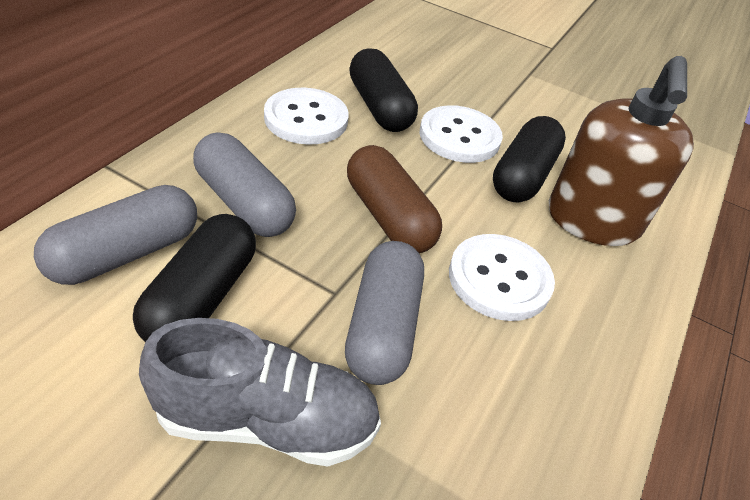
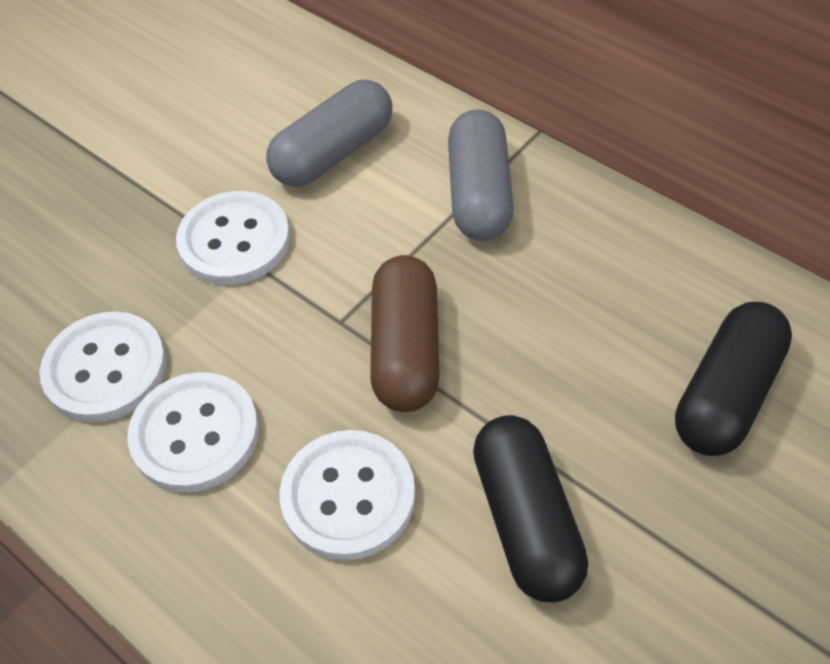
black capsule: [133,214,256,342] [349,48,418,132] [493,116,566,202] = 3 -> [473,415,588,603] [675,302,792,456] = 2
brown soap dispenser: [549,56,694,246] = 1 -> none = 0
grey capsule: [34,185,197,285] [193,132,296,237] [345,241,424,385] = 3 -> [266,80,392,187] [448,109,514,241] = 2
grey shoe: [139,318,381,466] = 1 -> none = 0
white button: [264,88,349,145] [419,105,503,163] [449,234,555,321] = 3 -> [40,312,167,422] [127,372,259,492] [176,191,290,285] [280,430,416,561] = 4

